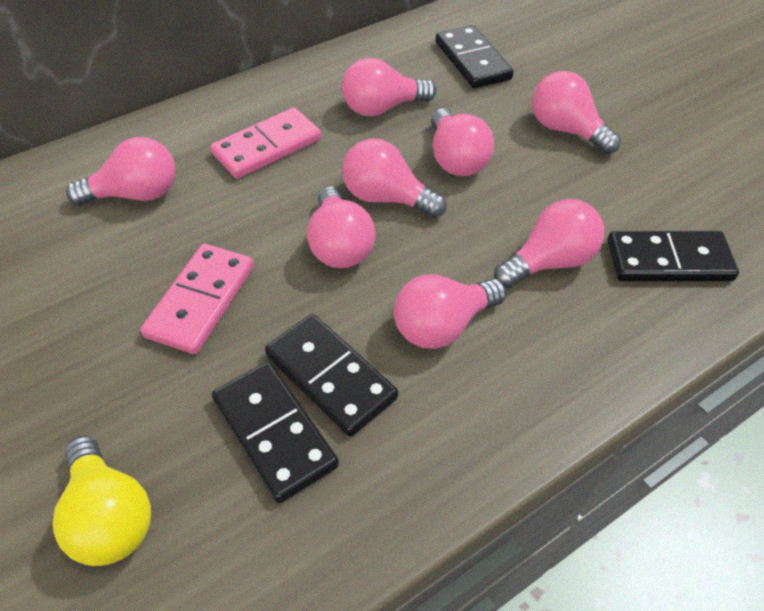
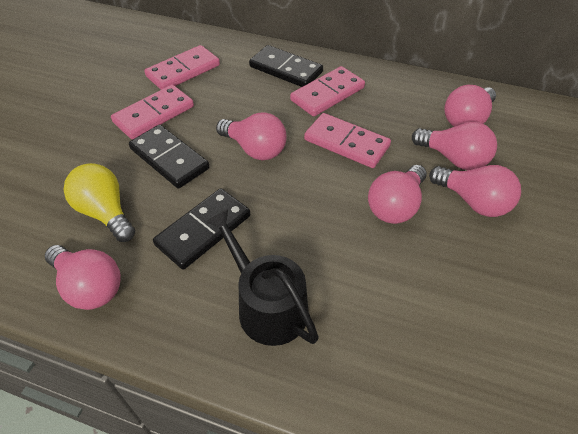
black domino: [212,362,339,503] [265,314,398,437] [435,25,514,89] [607,231,739,281] = 4 -> [129,125,209,188] [153,189,250,269] [249,45,323,87] = 3
black watering can: none = 0 -> [206,209,319,346] = 1
pink domino: [141,244,254,354] [210,107,321,179] = 2 -> [111,85,194,139] [144,45,220,90] [290,66,365,117] [304,113,391,168] = 4
pink light bulb: [66,137,176,206] [307,186,375,268] [342,58,436,117] [342,138,447,218] [394,274,506,349] [431,109,494,176] [494,199,604,288] [532,71,621,154] = 8 -> [45,245,121,310] [216,112,287,160] [368,165,427,224] [412,122,497,170] [429,165,521,217] [444,85,496,127] = 6

